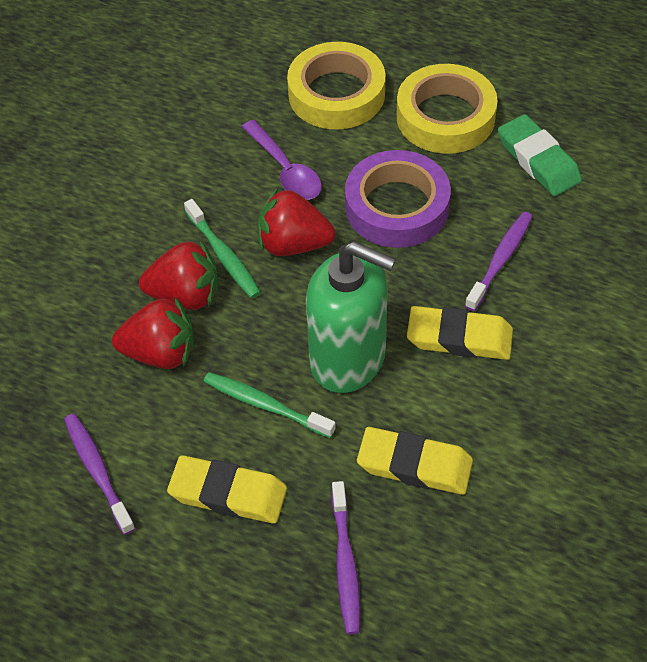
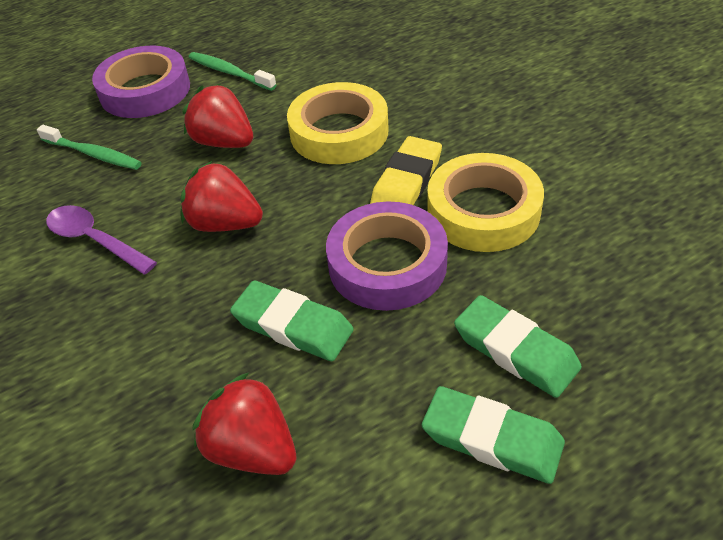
green eraser: [498,114,582,196] = 1 -> [230,280,354,361] [422,386,565,484] [454,295,582,398] = 3
green soap dispenser: [306,241,396,393] = 1 -> none = 0
purple tape: [345,150,451,248] = 1 -> [92,46,190,118] [326,201,448,311] = 2
purple toothbrush: [64,413,136,535] [332,481,360,635] [465,212,532,311] = 3 -> none = 0
yellow eraser: [167,455,287,524] [357,427,473,495] [407,306,513,360] = 3 -> [370,136,442,205] = 1

